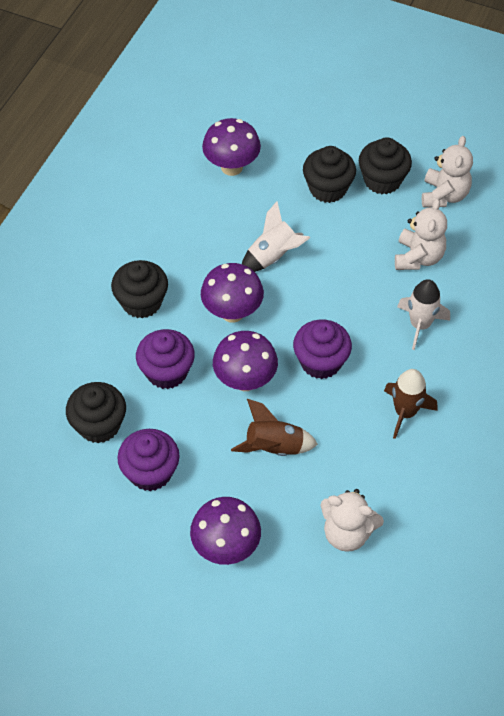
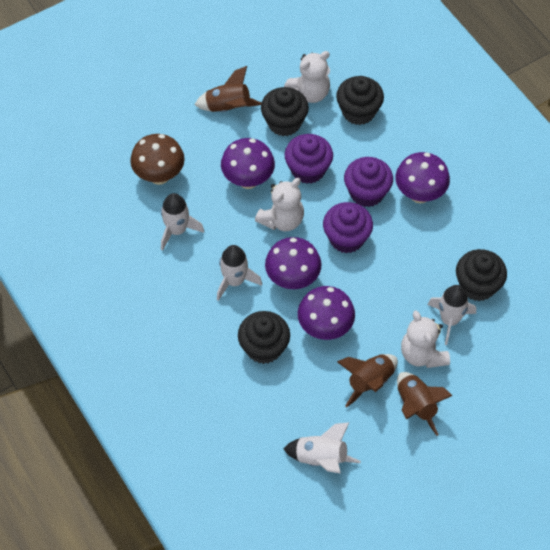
brown mushroom: none = 0 -> [130,134,185,185] = 1
brown rocket: [231,399,318,456] [384,369,437,439] = 2 -> [195,66,261,112] [337,354,398,408] [397,372,453,436] = 3
white rocket: [242,201,310,272] [397,279,450,350] = 2 -> [161,193,204,251] [217,245,262,301] [284,422,361,474] [428,285,476,345] = 4

